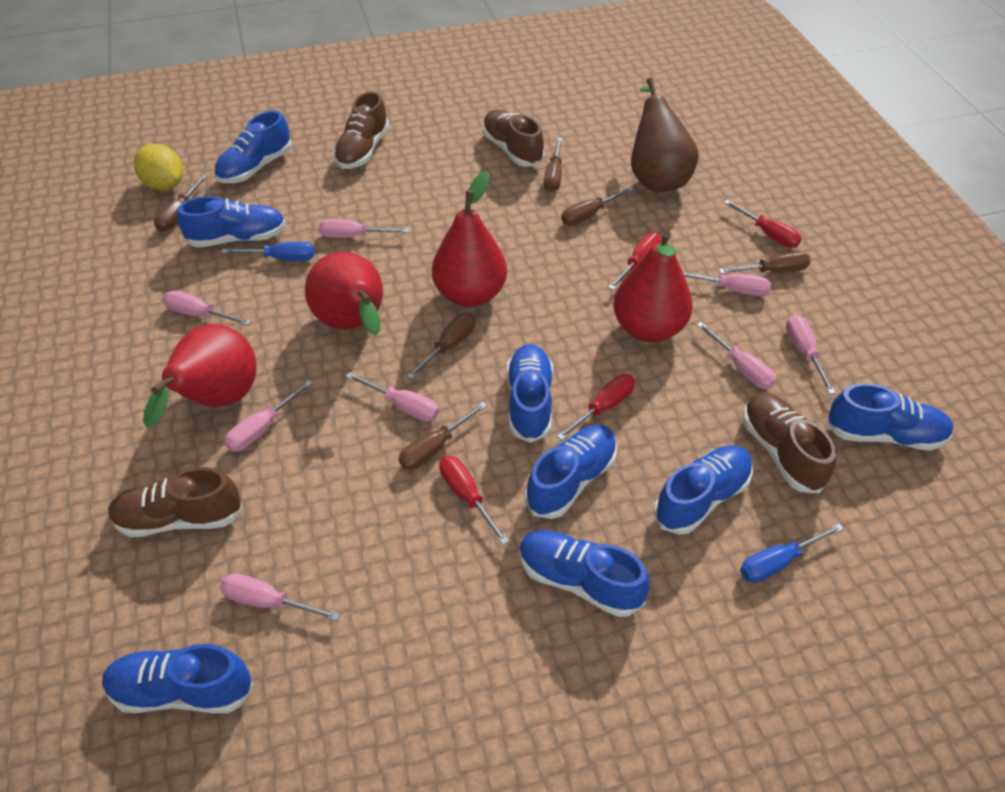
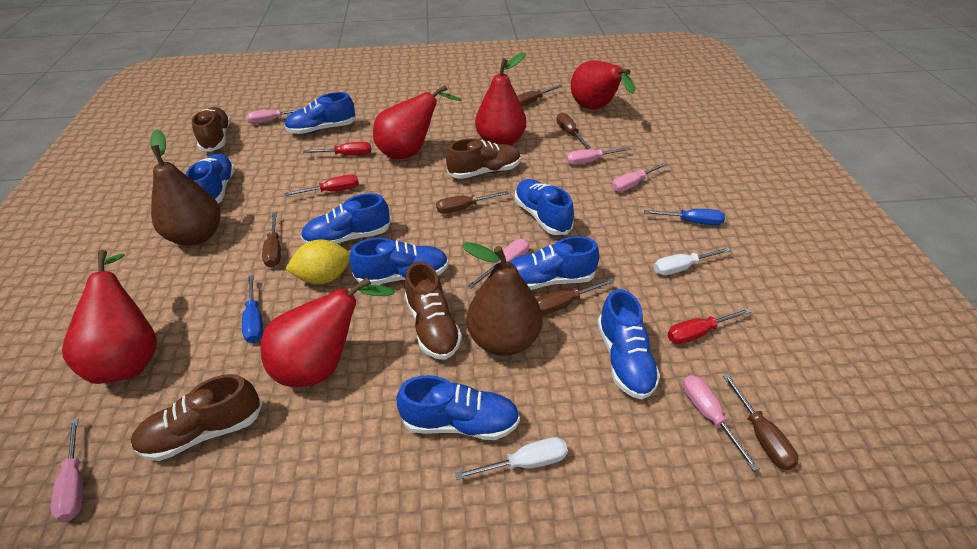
brown pear: [631,78,699,192] = 1 -> [150,129,221,246] [462,242,542,356] = 2
pink screwdriver: [163,291,252,326] [220,573,340,621] [224,380,313,452] [319,219,409,238] [346,372,439,422] [683,272,771,296] [696,322,776,389] [786,315,836,394] = 8 -> [51,418,84,522] [246,108,304,124] [468,239,529,288] [566,147,631,165] [612,162,668,192] [683,375,760,471] = 6
red pear: [143,324,257,428] [305,252,383,335] [432,171,507,307] [613,231,693,342] = 4 -> [62,250,157,384] [260,277,395,387] [373,85,462,159] [475,53,526,145] [571,61,635,110] = 5
red screwdriver: [439,456,509,545] [557,374,635,440] [608,233,662,290] [724,200,802,248] = 4 -> [285,174,359,196] [303,142,371,156] [668,308,751,344] = 3
white screwdriver: none = 0 -> [455,437,568,480] [654,247,731,275] = 2

